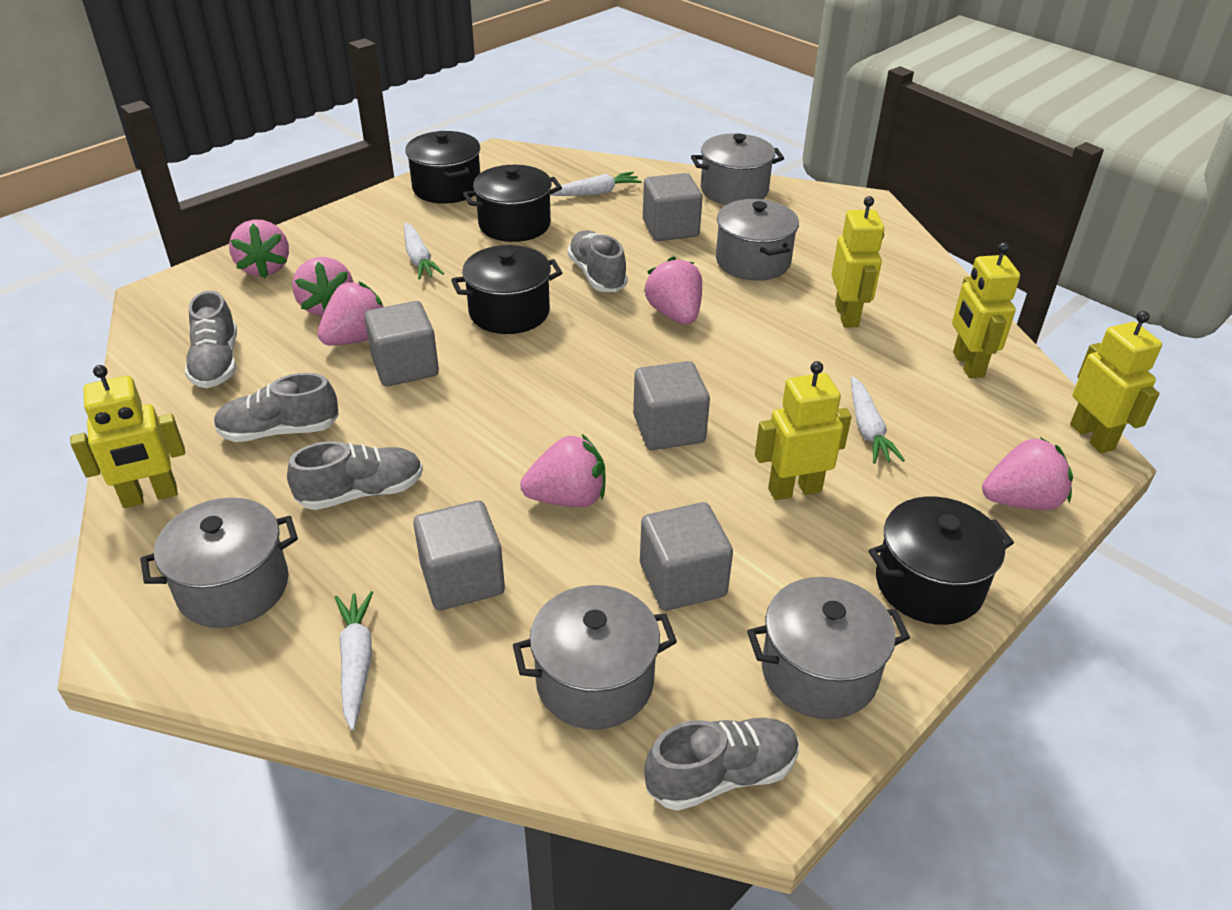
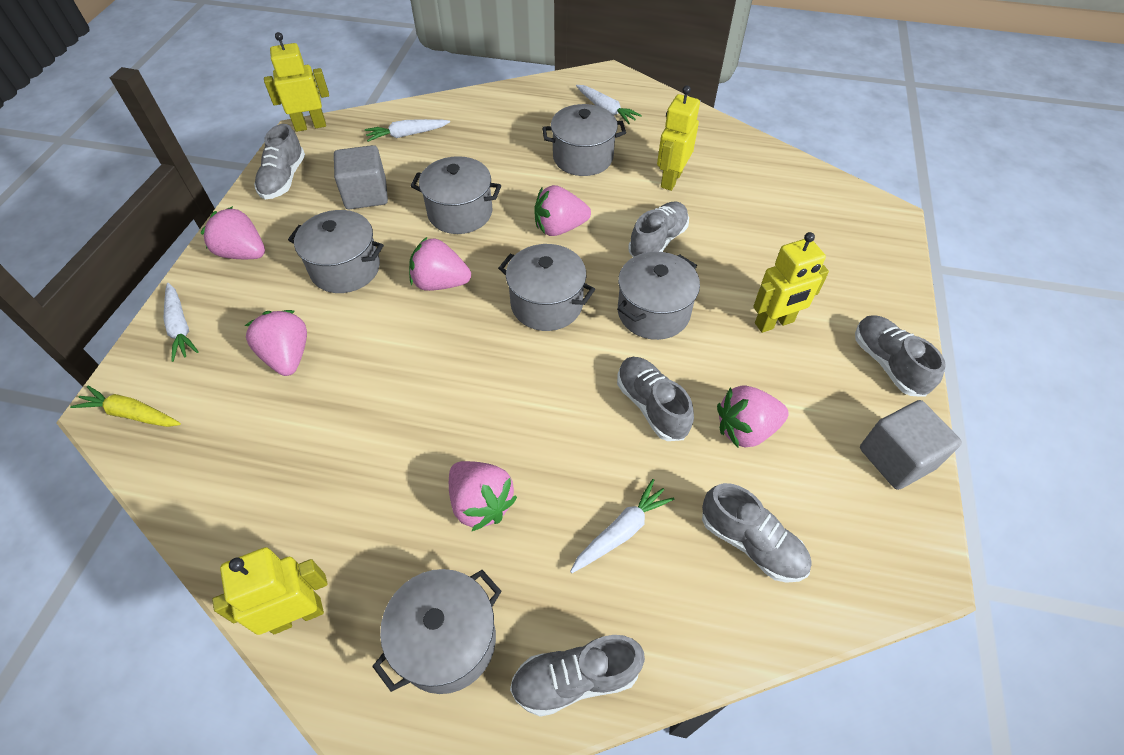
black pot: [405,131,480,204] [451,245,563,334] [463,165,562,242] [868,497,1014,625] = 4 -> none = 0
grey cube: [364,301,439,386] [413,501,505,611] [633,361,710,450] [640,502,733,611] [643,173,703,241] = 5 -> [334,145,388,209] [860,400,962,490] = 2
grey pot: [140,498,298,628] [513,585,677,730] [691,133,784,205] [716,199,799,281] [747,577,910,719] = 5 -> [288,210,384,293] [372,569,502,694] [411,156,501,234] [498,244,595,331] [542,104,626,176] [617,252,700,340] = 6
grey shoe: [185,291,237,388] [214,373,339,442] [287,441,423,510] [567,230,628,292] [644,718,799,811] = 5 -> [254,124,305,199] [510,635,645,717] [617,357,694,441] [628,202,689,257] [702,483,812,583] [855,315,946,397] = 6
yellow carrot: none = 0 -> [70,386,181,427] = 1
yellow robot: [70,365,185,508] [755,361,852,500] [832,196,884,328] [952,242,1020,378] [1070,311,1162,453] = 5 -> [212,547,328,635] [264,32,329,132] [657,85,700,191] [753,232,829,333] = 4

